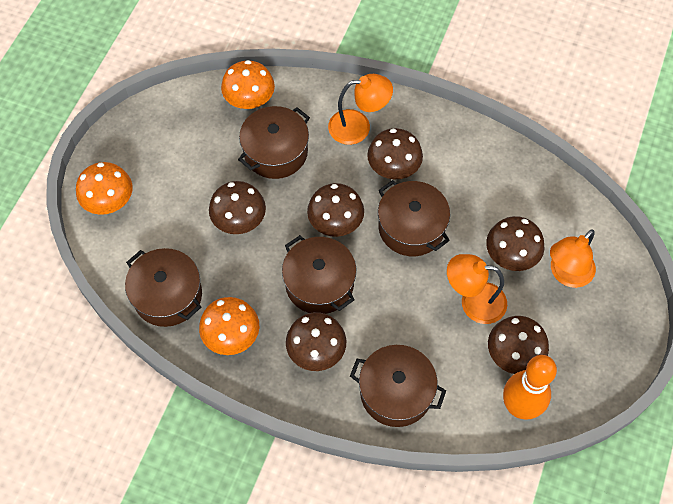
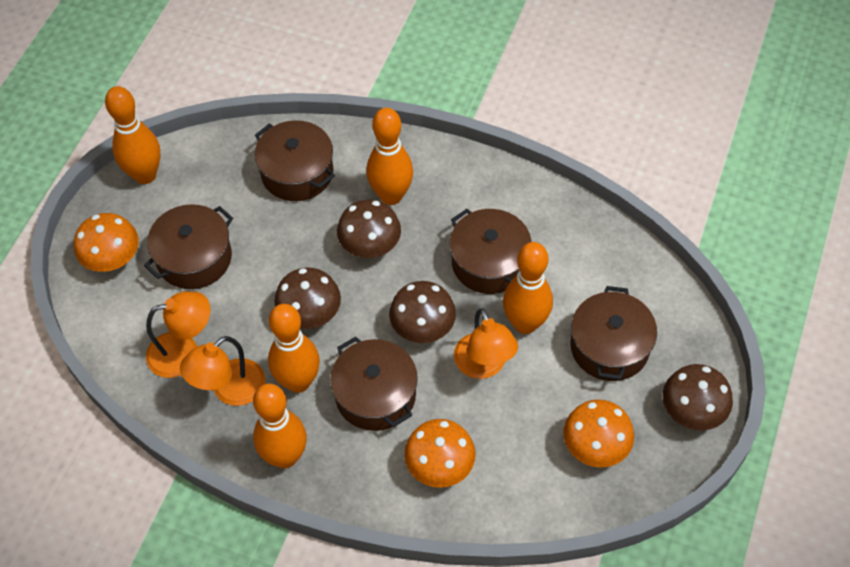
brown mushroom: [209,181,266,234] [286,312,346,371] [307,183,364,237] [367,128,423,179] [486,216,544,271] [488,316,549,374] = 6 -> [274,268,341,329] [337,200,401,258] [389,281,456,343] [663,364,733,430] = 4
orange bowling pin: [503,355,557,420] = 1 -> [105,86,161,184] [253,384,307,468] [268,304,320,393] [366,108,413,205] [503,242,553,334] = 5

